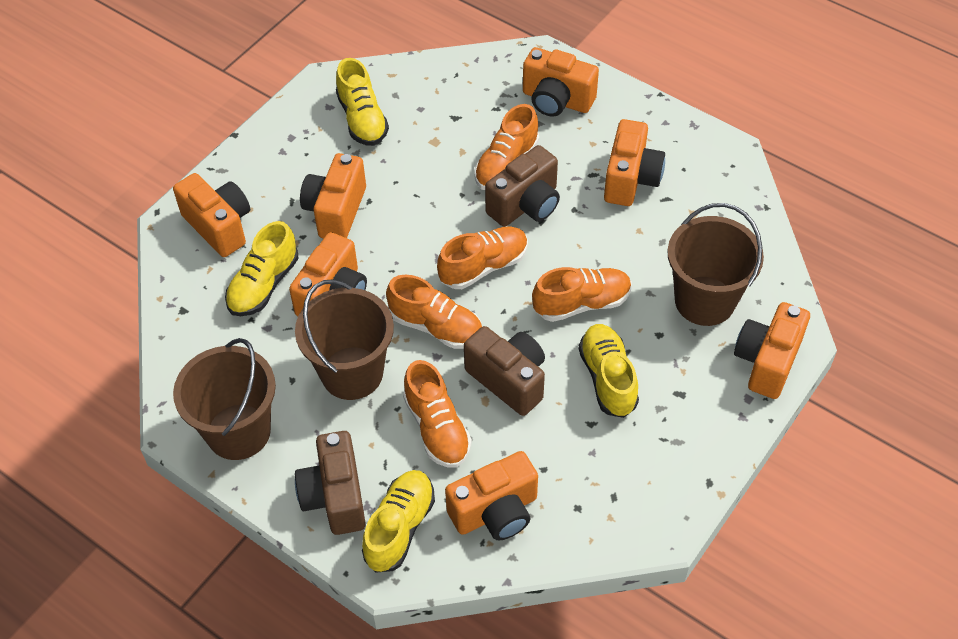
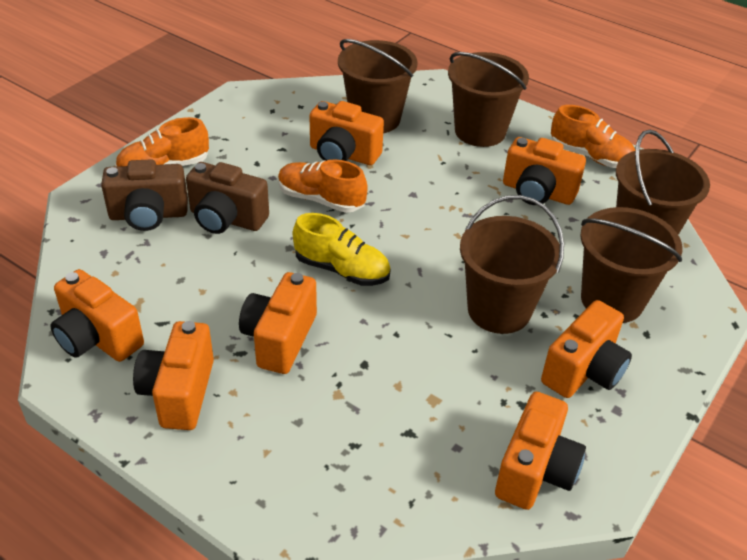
brown bucket: [173,338,276,460] [295,279,394,400] [667,203,764,326] = 3 -> [338,39,418,133] [448,52,529,147] [460,195,564,334] [580,207,683,323] [616,130,710,235] = 5
brown camera: [295,431,366,535] [464,326,545,416] [485,145,560,227] = 3 -> [101,159,188,231] [186,162,269,234] = 2
orange shoe: [386,275,482,349] [403,360,472,468] [437,227,528,289] [474,104,539,190] [532,267,632,322] = 5 -> [115,117,209,167] [278,160,368,213] [551,105,636,168] = 3
yellow shoe: [225,221,299,316] [336,58,389,146] [362,470,435,573] [579,324,639,418] = 4 -> [293,213,391,286] = 1

